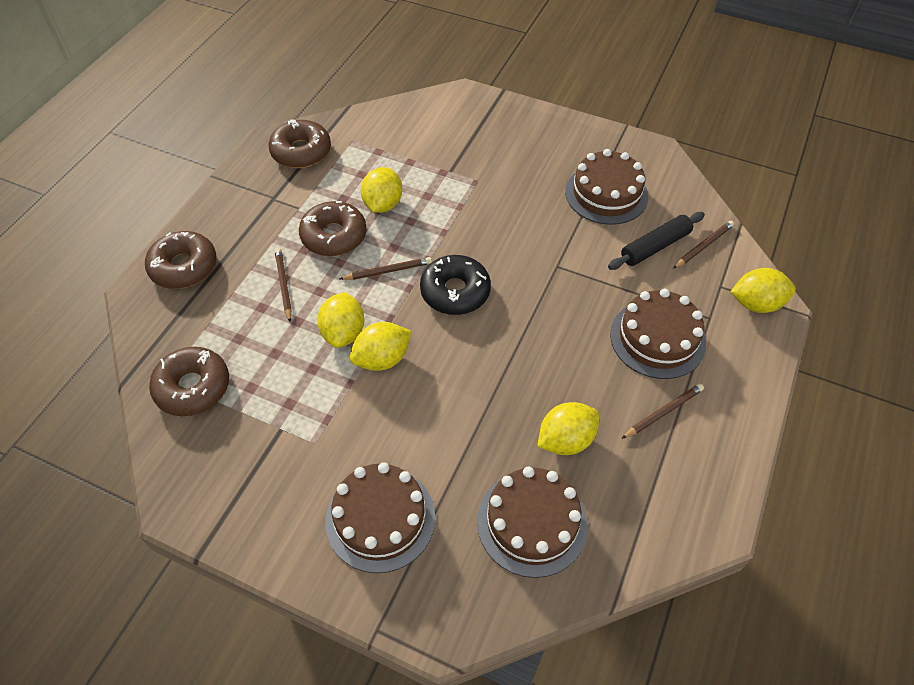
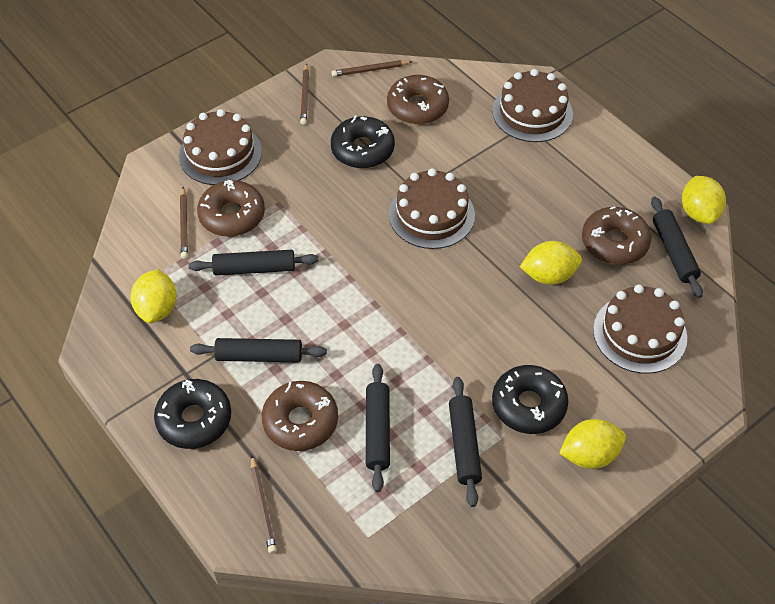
black donut: [420,255,491,315] = 1 -> [154,379,231,449] [331,115,395,169] [492,365,568,434] = 3
black rolling pin: [608,212,705,270] = 1 -> [188,250,318,275] [190,338,327,362] [366,364,390,492] [449,377,482,507] [651,197,703,298] = 5
yellow lemon: [317,292,364,348] [350,322,412,371] [361,167,402,213] [537,402,599,455] [730,268,796,313] = 5 -> [131,269,177,323] [520,241,582,285] [559,419,626,469] [682,176,726,224] = 4

